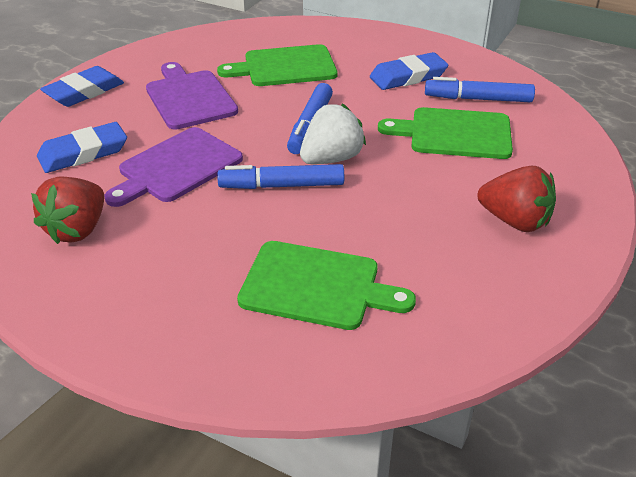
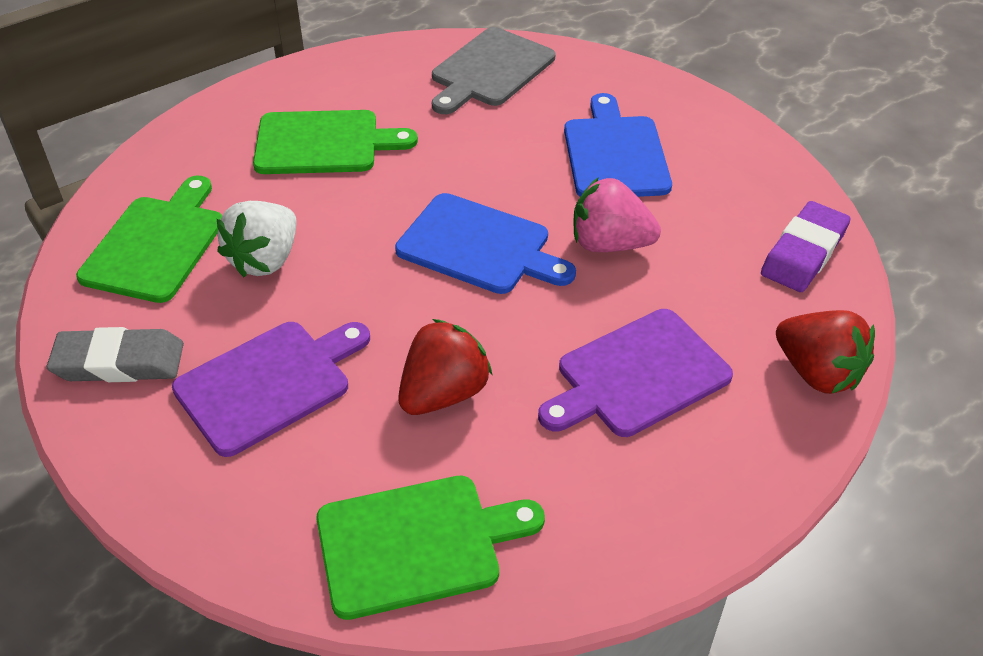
blue cutting board: none = 0 -> [395,193,576,294] [564,93,672,197] = 2
blue eraser: [37,122,127,173] [40,66,124,107] [370,52,448,90] = 3 -> none = 0
blue marker: [217,164,344,189] [287,83,333,154] [425,77,535,102] = 3 -> none = 0
grey cutting board: none = 0 -> [432,27,555,114] = 1
grey eraser: none = 0 -> [47,327,184,382] = 1
pink strawberry: none = 0 -> [574,177,661,252] = 1
purple eraser: none = 0 -> [761,201,851,292] = 1

